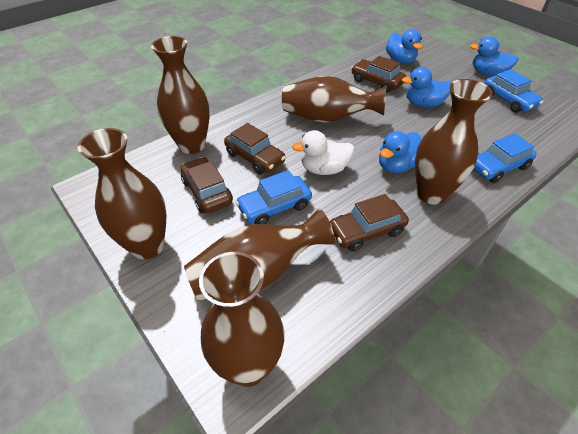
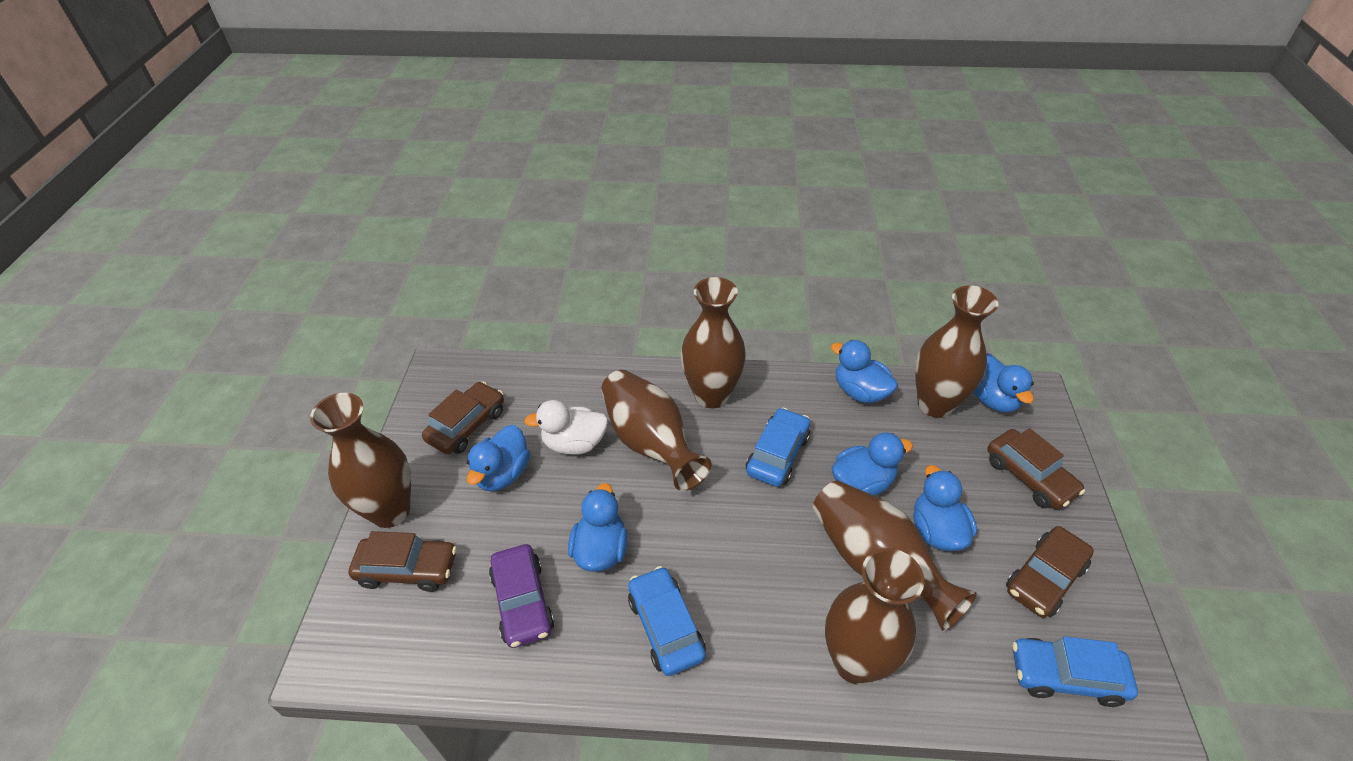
blue duck: [379,131,421,173] [386,29,422,64] [402,67,452,107] [470,36,519,76] = 4 -> [467,425,530,491] [568,483,628,572] [831,340,898,403] [832,432,913,496] [913,465,977,551] [973,353,1034,412] = 6
purple car: none = 0 -> [489,544,554,648] = 1

